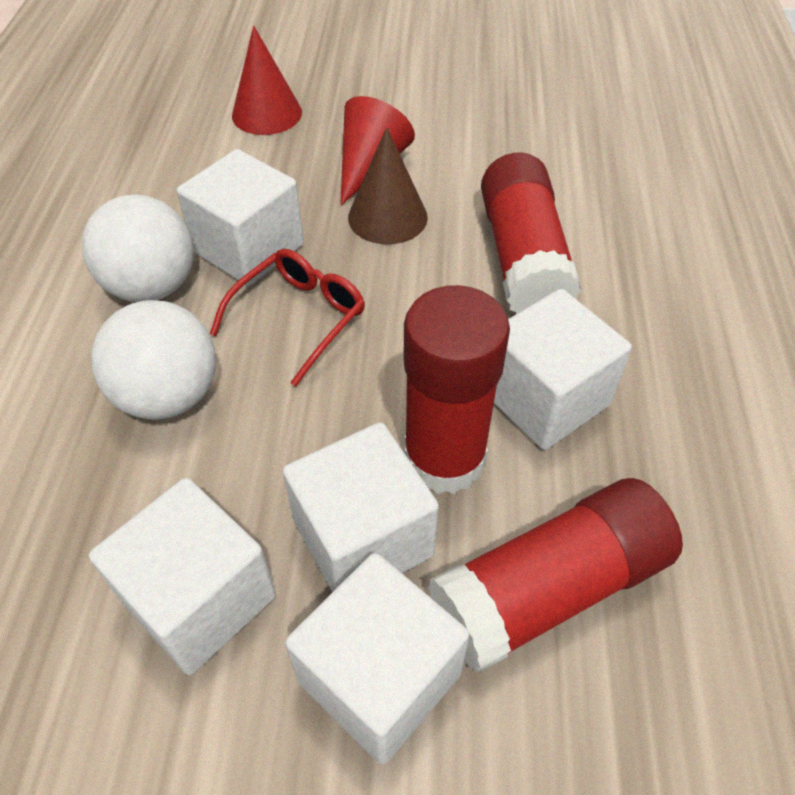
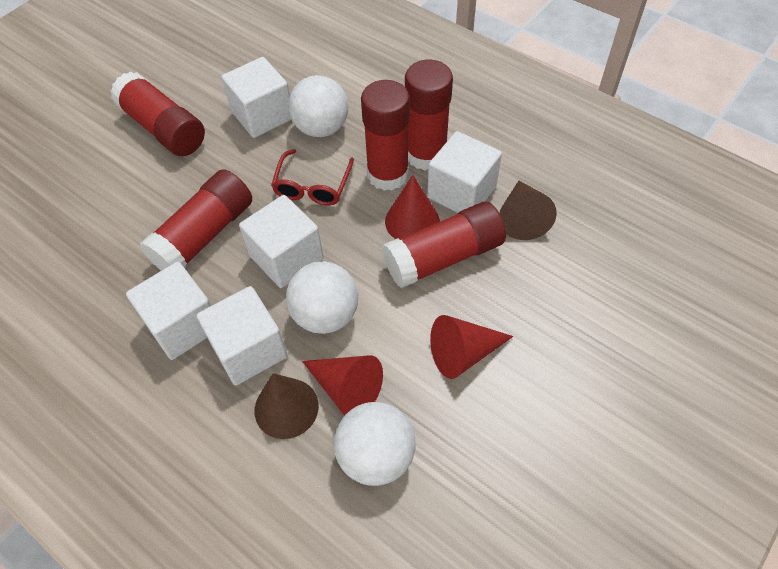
brown cone: [348,127,428,244] = 1 -> [255,373,319,439] [499,181,557,240] = 2
red cone: [232,26,302,135] [340,96,415,205] = 2 -> [302,355,383,416] [385,175,440,239] [430,315,513,379] = 3
red glue stick: [404,285,510,494] [428,478,683,673] [481,152,581,314] = 3 -> [110,71,205,156] [140,169,252,271] [361,80,410,191] [382,202,506,288] [405,59,453,171] = 5
white ball: [82,194,194,302] [91,300,216,420] = 2 -> [286,261,359,334] [288,75,348,137] [334,402,416,486] = 3

